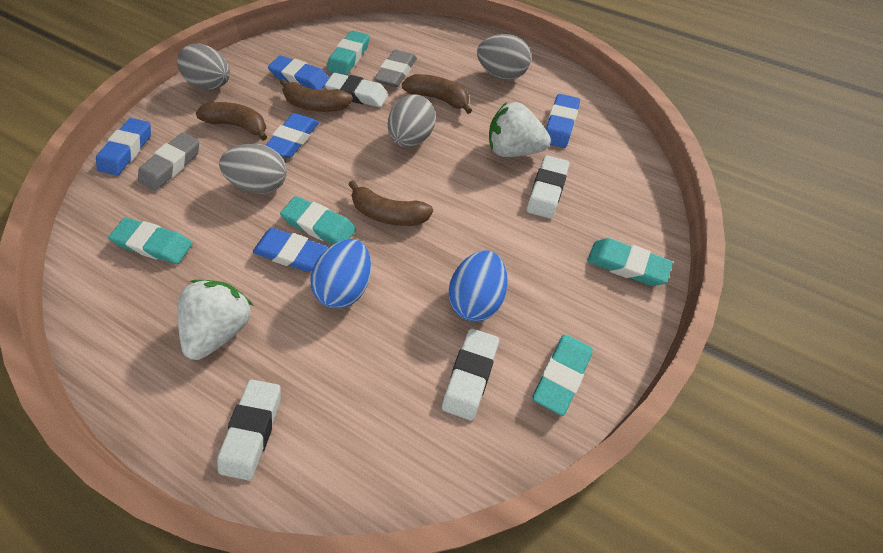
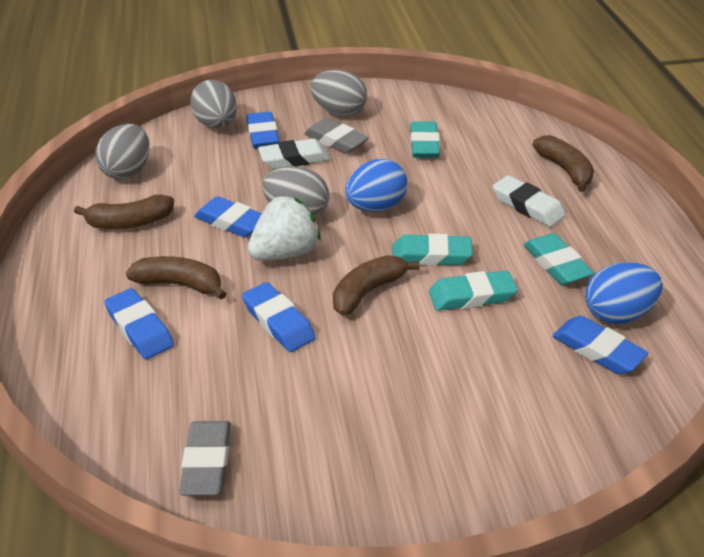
turquoise eraser: [108,218,193,264] [280,196,356,244] [327,31,369,75] [532,334,593,416] [587,238,673,286] = 5 -> [392,234,473,266] [410,121,440,158] [429,270,518,311] [523,233,594,285] = 4
white eraser: [217,379,281,481] [325,73,389,107] [442,328,499,421] [527,155,569,219] = 4 -> [258,139,330,169] [493,175,566,227] = 2
white strawberry: [178,280,253,360] [489,102,551,157] = 2 -> [247,196,320,261] = 1

